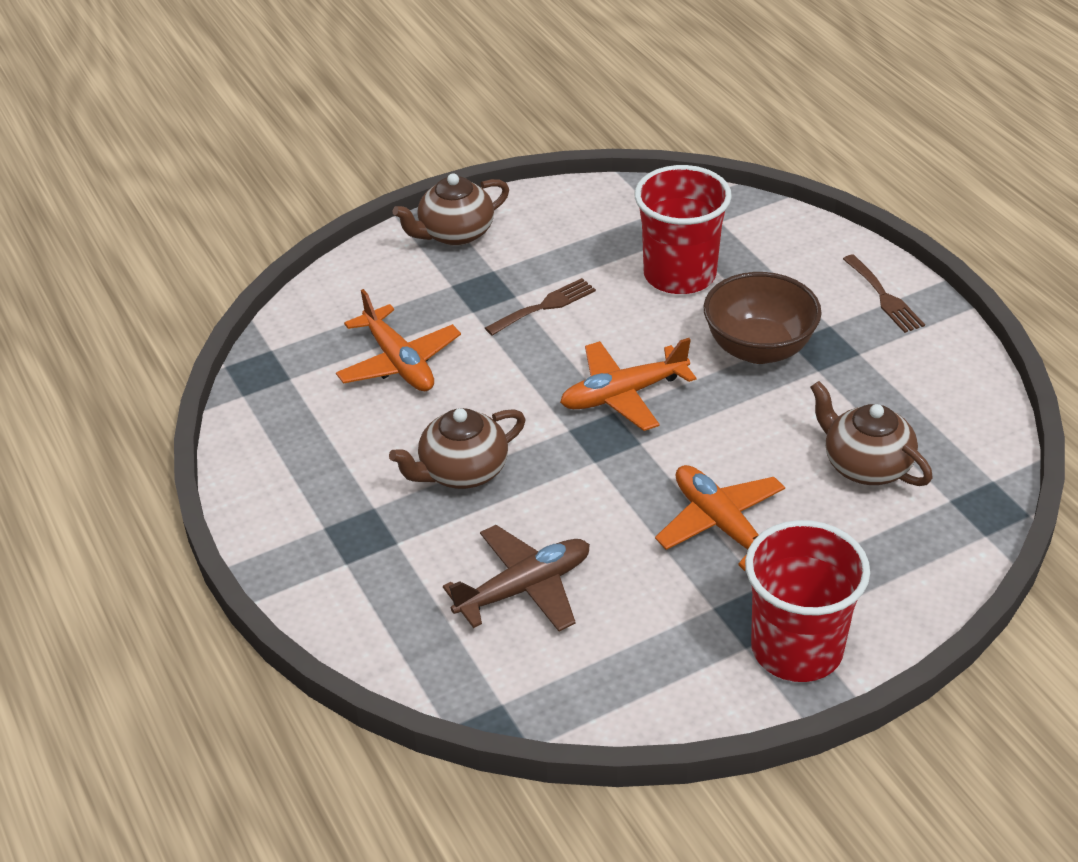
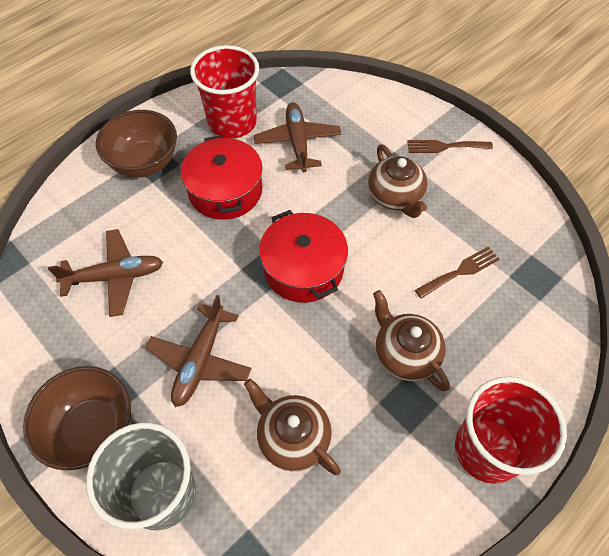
brown bowl: [704,272,822,364] = 1 -> [23,366,131,470] [96,110,177,178] = 2
brown plane: [443,525,590,631] = 1 -> [48,229,163,317] [145,295,252,407] [254,102,341,172] = 3
grey cup: none = 0 -> [86,423,196,530] = 1
orange plane: [336,289,461,391] [560,338,697,431] [655,465,785,571] = 3 -> none = 0
red pot: none = 0 -> [181,135,263,220] [259,210,348,303] = 2

